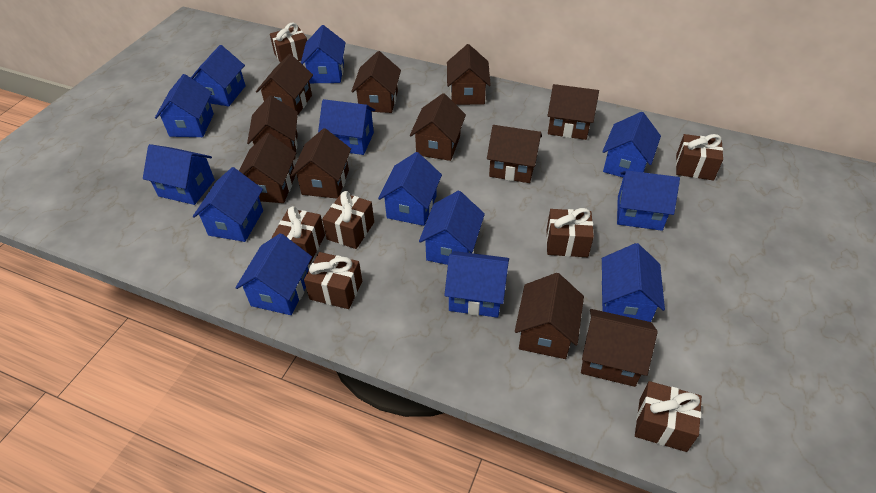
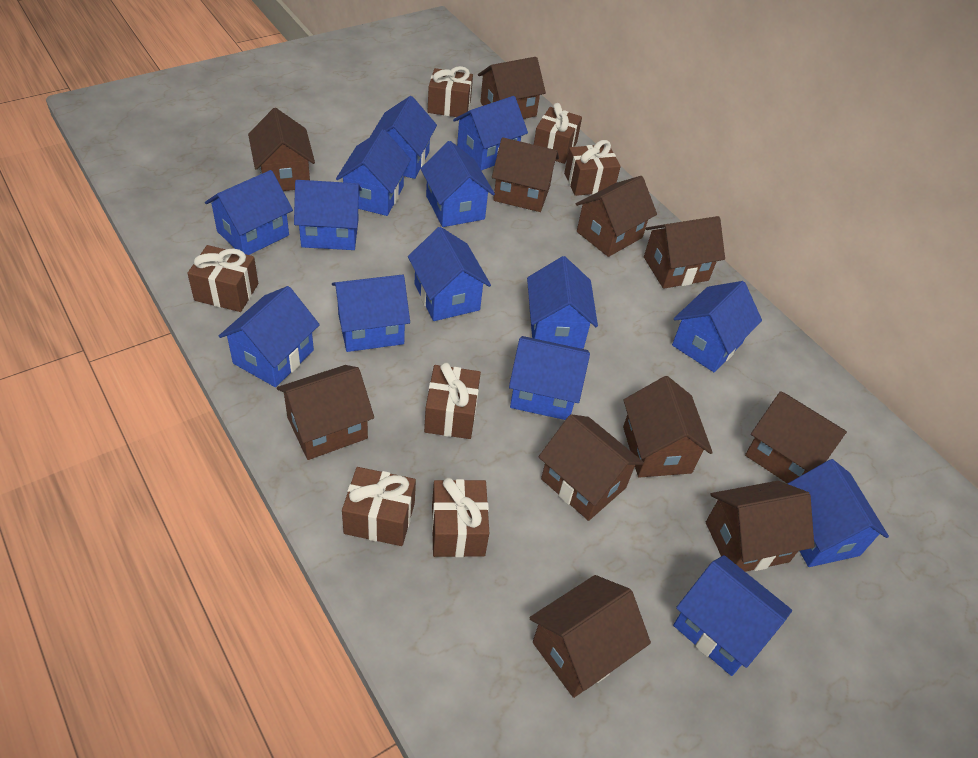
blue house: [143,144,215,205] [155,74,214,137] [191,45,246,107] [193,167,263,242] [235,233,312,315] [301,25,346,83] [318,99,375,155] [378,152,442,226] [419,191,485,265] [444,251,509,318] [602,112,661,177] [602,243,665,322] [617,170,680,231] = 13 -> [205,170,293,255] [219,286,320,387] [294,180,362,250] [332,275,410,352] [336,129,411,216] [369,96,437,179] [408,227,491,321] [420,141,495,227] [453,96,528,170] [509,336,590,420] [527,256,598,349] [672,281,762,372] [673,555,792,676] [787,459,889,567] = 14

